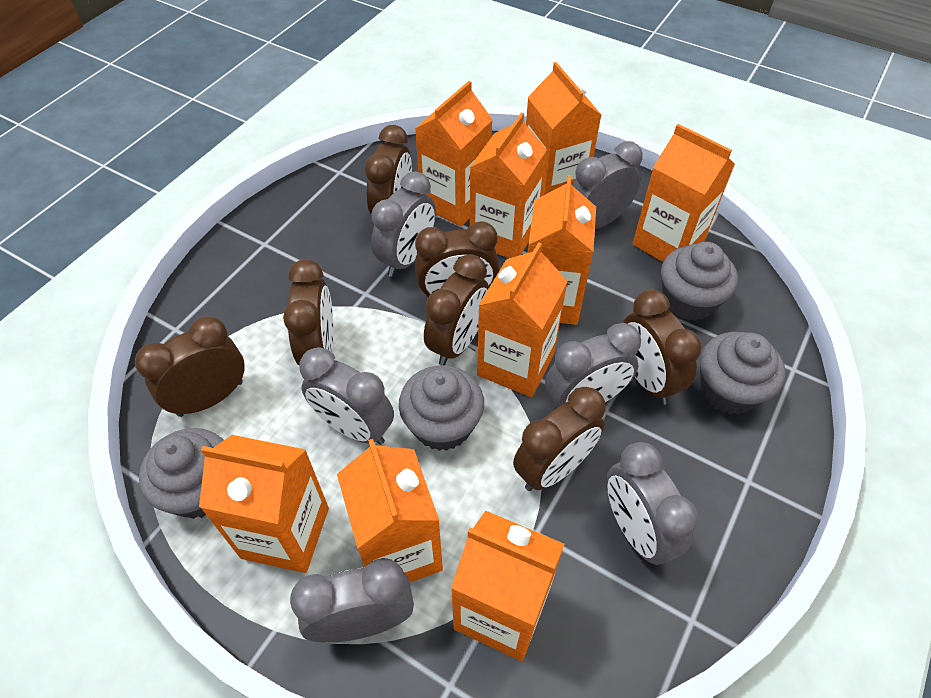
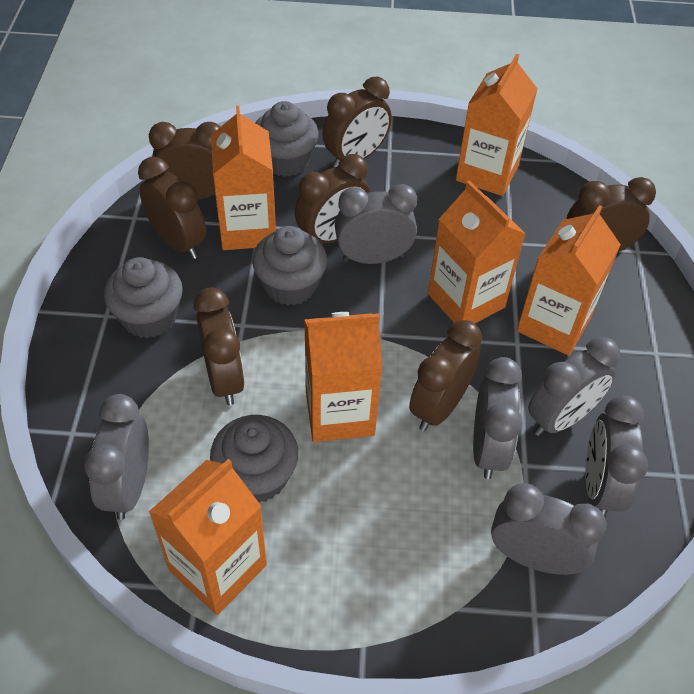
orange carton: [199,435,329,573] [337,439,443,582] [415,81,493,226] [451,511,564,661] [470,113,547,258] [477,242,568,397] [526,62,601,197] [528,175,596,325] [632,124,735,262] = 9 -> [149,459,267,615] [211,106,276,250] [304,312,382,442] [428,180,526,323] [456,54,537,196] [517,205,621,356] = 6

